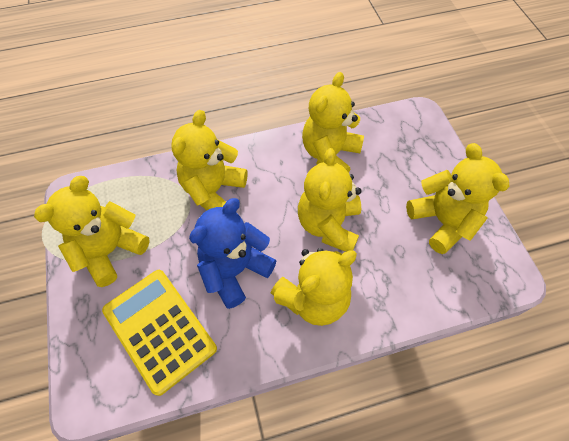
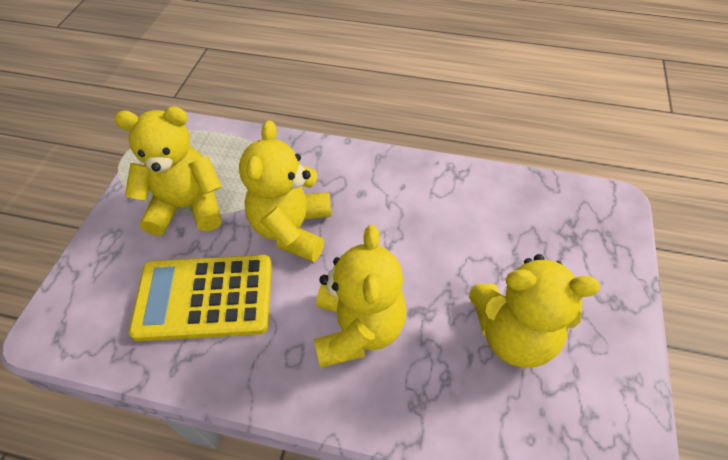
blue teddy bear: [189,198,277,309] = 1 -> none = 0
yellow teddy bear: [34,176,150,287] [171,110,248,210] [271,248,357,326] [298,148,361,252] [302,72,364,173] [406,143,509,254] = 6 -> [114,107,222,236] [239,120,332,262] [314,225,407,368] [469,254,600,368] = 4

